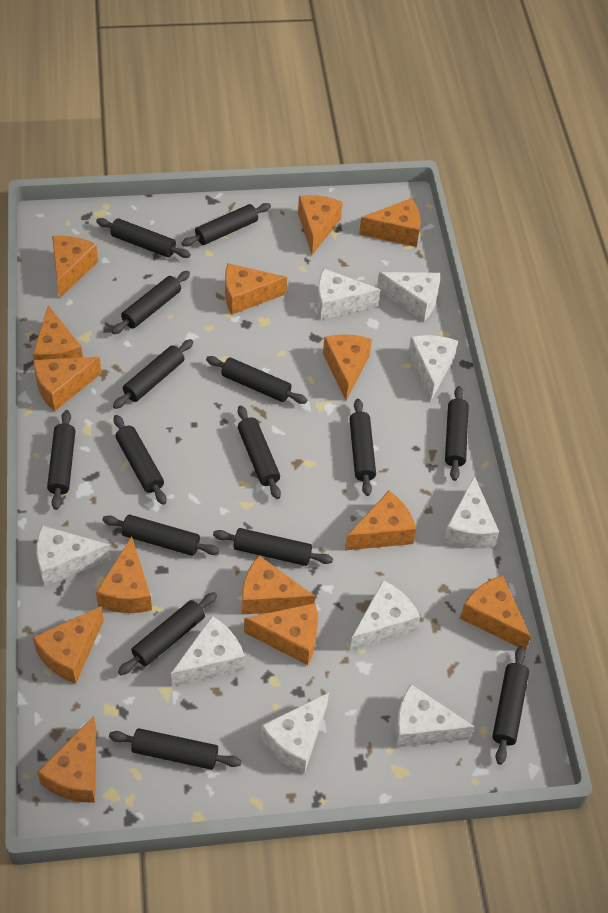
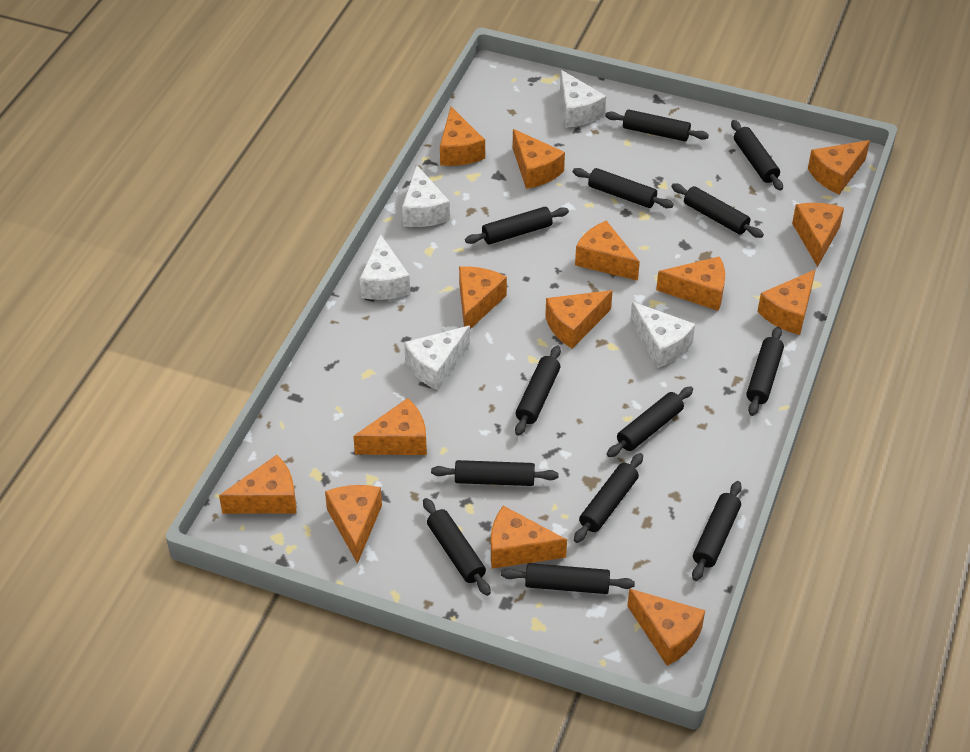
black rolling pin: [47,410,75,510] [96,218,191,258] [102,515,220,556] [109,728,241,770] [112,271,190,334] [113,339,193,409] [114,415,166,505] [118,592,217,675] [181,203,271,246] [206,356,307,404] [213,528,333,566] [238,406,281,499] [349,399,376,496] [445,386,469,481] [492,646,529,765] = 15 -> [423,498,491,596] [431,460,559,486] [465,207,569,245] [501,563,635,594] [515,345,561,436] [573,168,674,208] [574,453,643,543] [605,110,709,141] [607,386,693,457] [671,183,764,238] [692,481,742,581] [731,120,783,191] [746,327,784,416] = 13
white cheese: [36,525,111,586] [171,616,245,687] [261,693,329,773] [317,269,380,320] [350,580,420,651] [377,272,440,321] [395,684,475,748] [408,335,458,401] [443,476,499,549] = 9 -> [360,234,410,300] [402,165,450,227] [404,326,470,390] [560,70,606,128] [630,302,695,368] = 5

